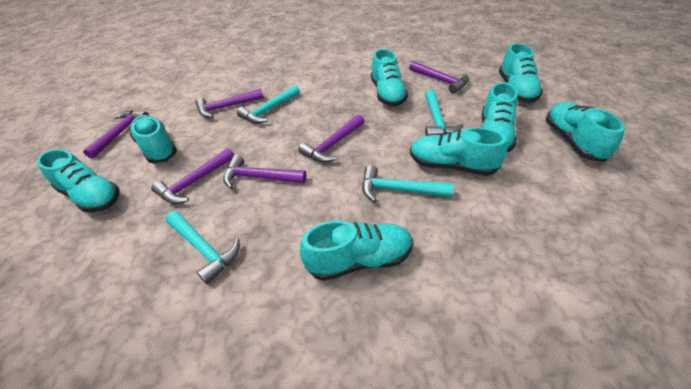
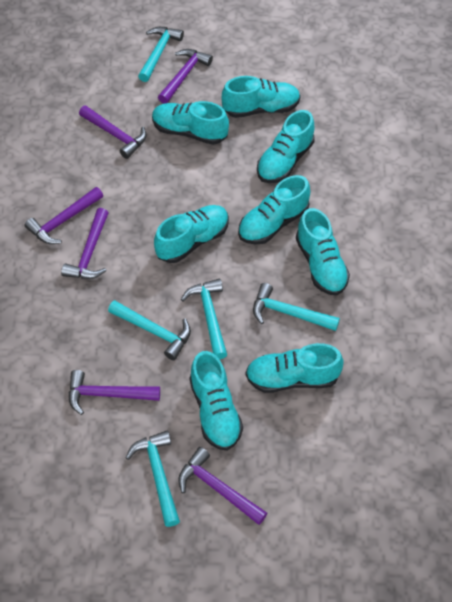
turquoise hammer: [165,211,240,284] [237,85,300,124] [362,165,453,202] [425,89,464,136] = 4 -> [108,300,191,360] [126,430,180,527] [138,27,184,82] [181,279,227,359] [253,283,340,331] = 5

